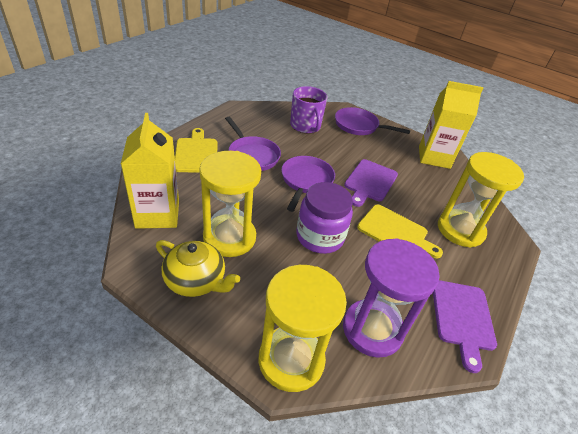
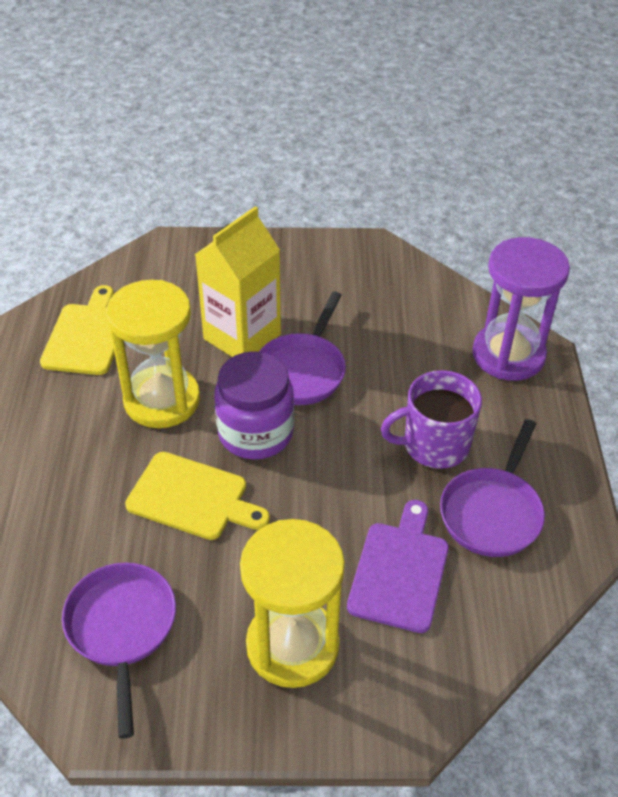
purple cutting board: [344,159,398,207] [433,280,497,373] = 2 -> [347,500,449,633] = 1
yellow carton: [121,113,179,229] [419,81,483,169] = 2 -> [195,206,281,357] = 1
yellow hourglass: [199,151,261,257] [259,265,347,392] [438,152,524,247] = 3 -> [106,280,200,428] [240,519,345,688] = 2
yellow teapot: [156,240,240,297] = 1 -> none = 0

